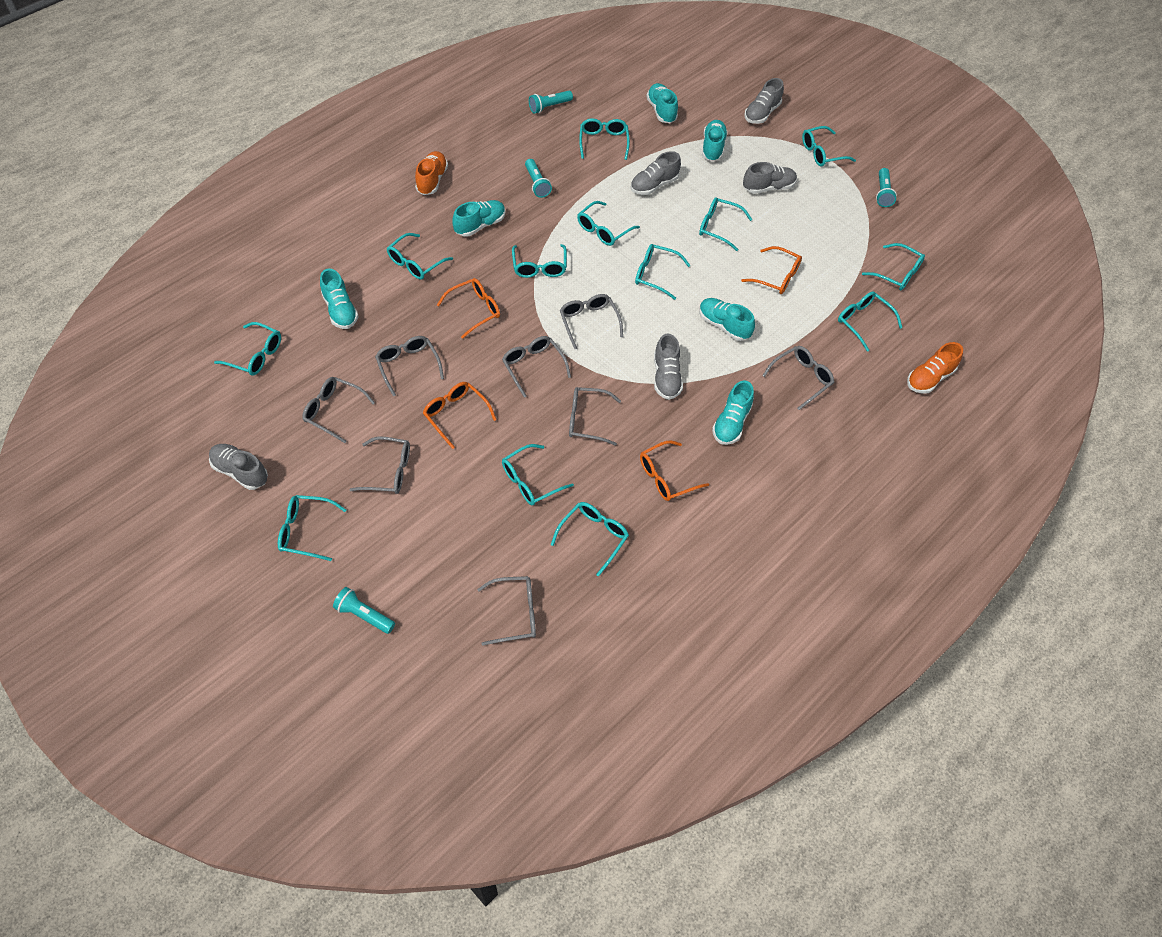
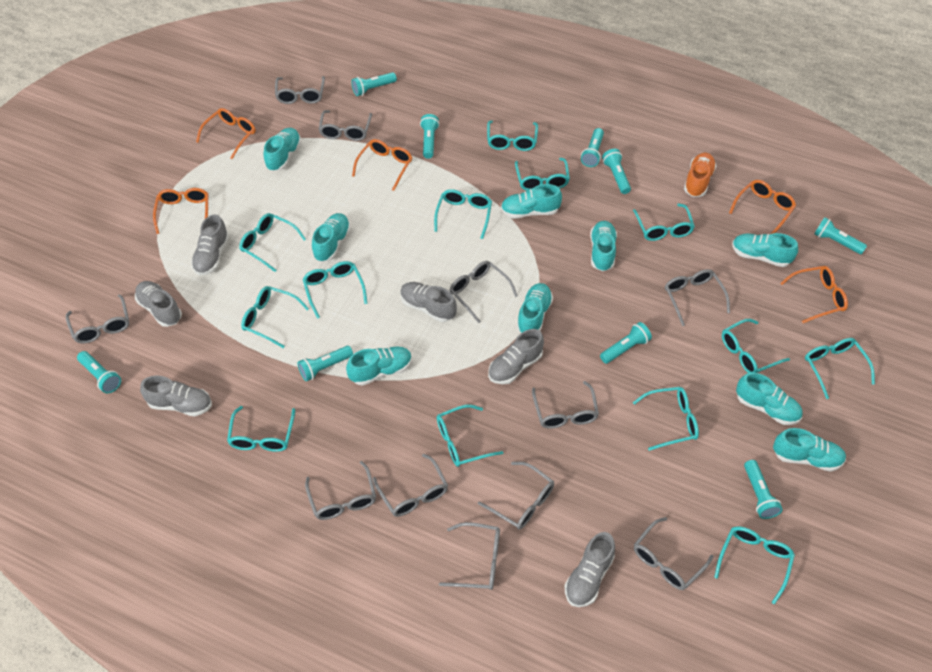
grey glasses: [302,377,375,443] [349,436,410,494] [375,336,444,396] [477,576,536,646] [502,336,571,398] [560,294,623,349] [569,387,621,446] [762,346,834,410] = 8 -> [66,294,129,343] [275,76,325,104] [305,461,376,520] [319,110,372,141] [373,453,448,517] [439,522,500,590] [450,261,518,323] [478,462,554,530] [532,381,599,429] [634,517,713,590] [665,269,730,326] = 11
grey shoe: [209,444,268,490] [631,151,681,195] [654,333,683,400] [743,162,797,194] [744,78,784,124] = 5 -> [135,281,182,327] [140,376,212,416] [191,214,229,276] [400,282,457,322] [488,329,544,384] [565,532,615,607] = 6
orange glasses: [423,382,497,449] [437,278,500,339] [640,440,709,501] [741,246,802,294] = 4 -> [153,188,208,234] [196,108,256,159] [352,139,412,191] [729,180,796,234] [780,266,848,323] = 5
orange shoe: [415,151,448,195] [907,342,963,394] = 2 -> [684,153,716,197] = 1
turquoise flashlight: [333,587,395,634] [525,159,552,198] [529,91,573,114] [876,168,897,207] = 4 -> [77,351,121,393] [297,346,353,381] [351,72,397,96] [420,114,439,159] [581,128,604,167] [600,322,652,364] [602,149,631,194] [744,460,783,519] [814,217,867,254] = 9
turquoise shoe: [320,268,359,329] [452,200,505,237] [646,83,678,123] [699,298,755,341] [702,120,728,162] [712,380,754,445] = 6 -> [263,128,301,171] [312,213,351,262] [346,346,412,386] [501,184,562,218] [517,283,553,333] [590,221,617,271] [732,233,798,267] [736,373,803,425] [773,428,846,472] = 9

